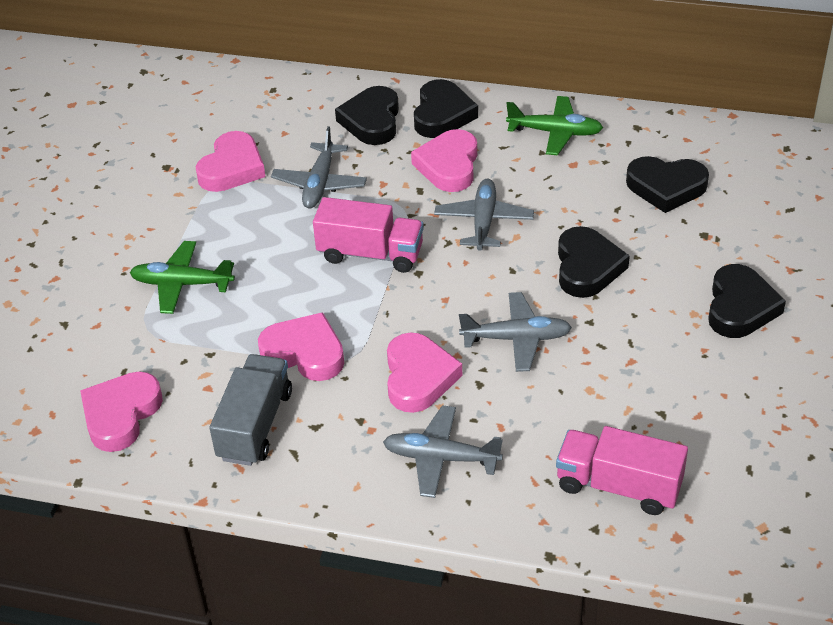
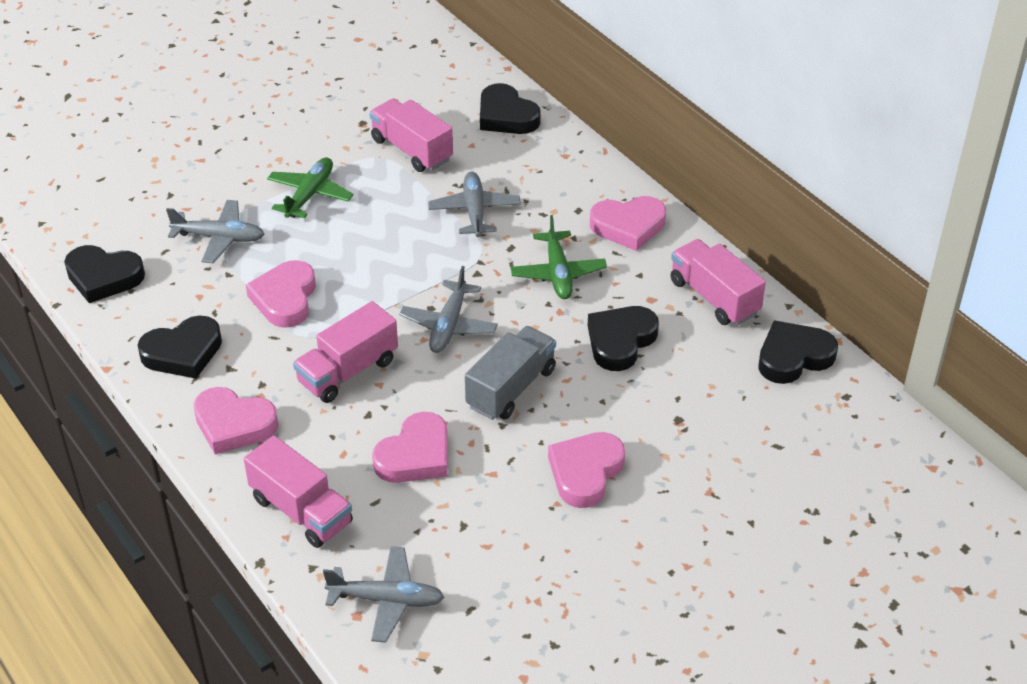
pink truck: [313,197,424,273] [556,426,688,515] = 2 -> [244,436,353,548] [293,301,398,403] [369,99,453,172] [671,239,766,325] = 4

